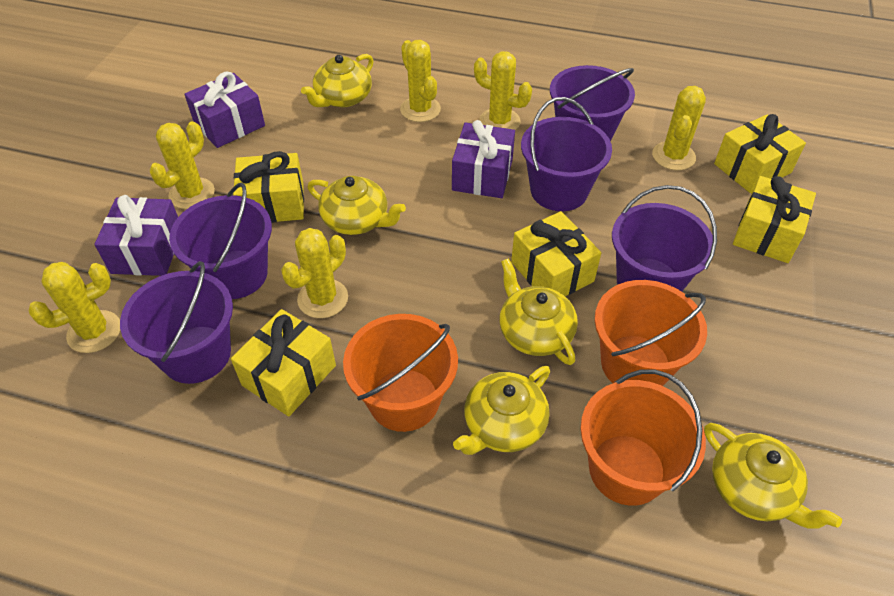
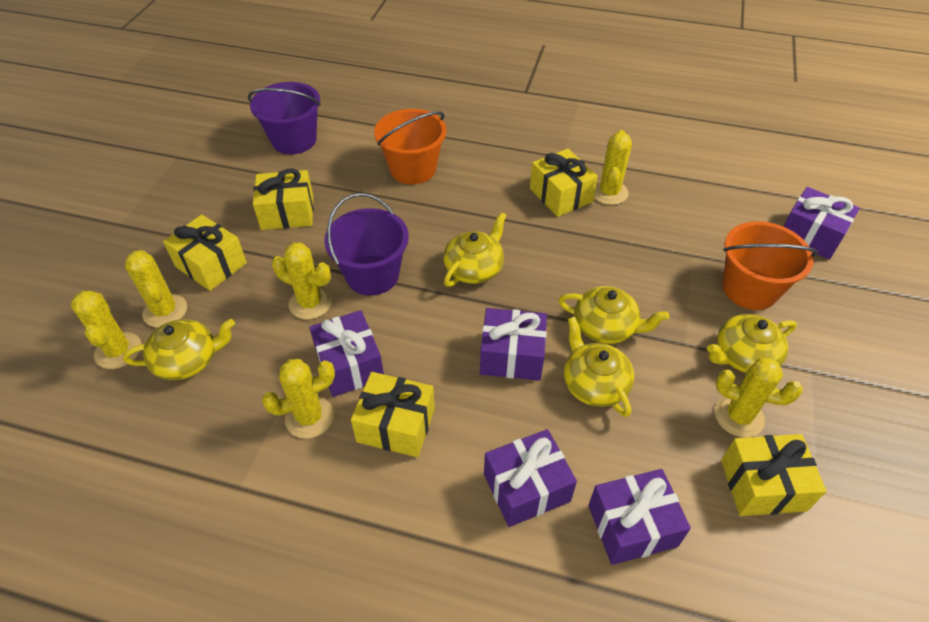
orange bucket: [343,314,458,432] [580,369,706,506] [595,280,707,386] = 3 -> [374,109,447,184] [723,221,818,310] = 2
purple bucket: [120,261,233,384] [169,183,272,299] [521,97,612,211] [550,65,635,142] [612,185,717,292] = 5 -> [248,82,321,154] [324,193,409,296] = 2
purple gift: [94,195,178,276] [185,71,265,148] [452,120,515,198] = 3 -> [309,310,384,397] [480,308,547,381] [484,429,577,527] [588,469,691,565] [783,187,859,260] = 5

